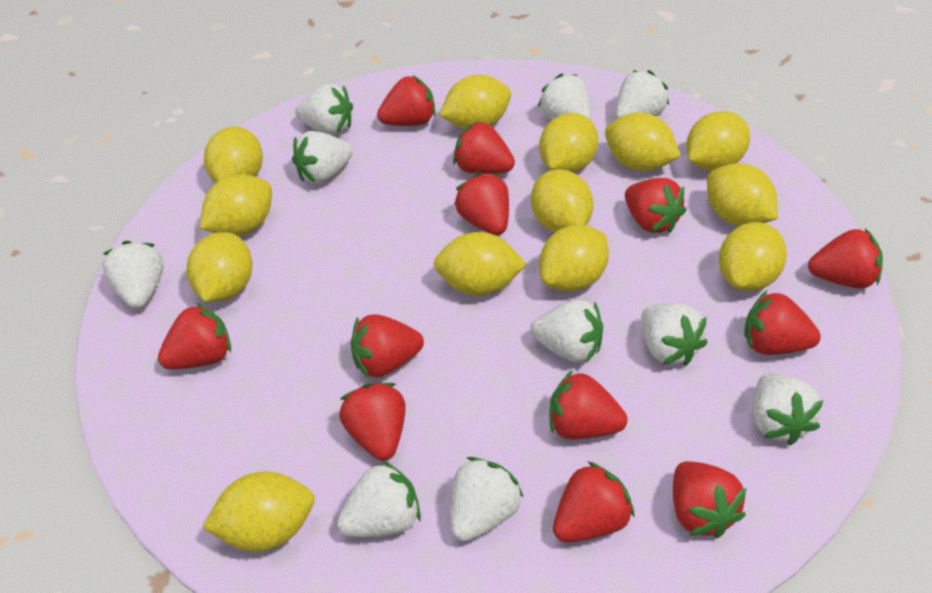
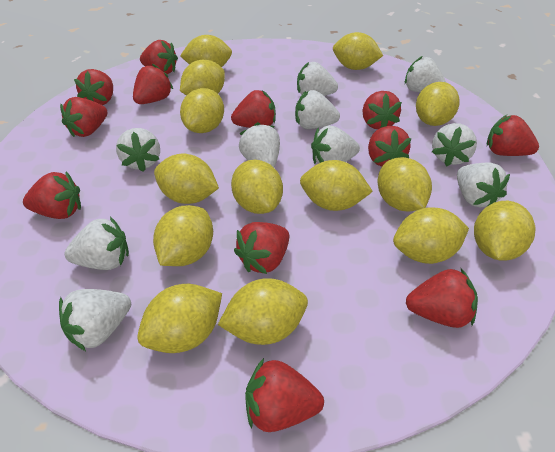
yellow lemon: [187,232,253,302] [200,174,272,236] [202,472,315,552] [204,127,263,183] [433,232,527,296] [440,75,511,129] [531,169,593,232] [539,113,598,173] [539,225,609,292] [605,112,681,171] [686,111,750,171] [707,163,778,226] [719,222,787,291] = 13 -> [137,284,222,353] [153,205,213,266] [154,154,219,204] [180,35,232,67] [180,59,225,95] [180,88,224,133] [218,278,308,345] [231,160,283,214] [300,160,373,211] [333,32,383,70] [378,157,432,211] [393,207,469,264] [416,82,459,126] [474,201,535,261] = 14

